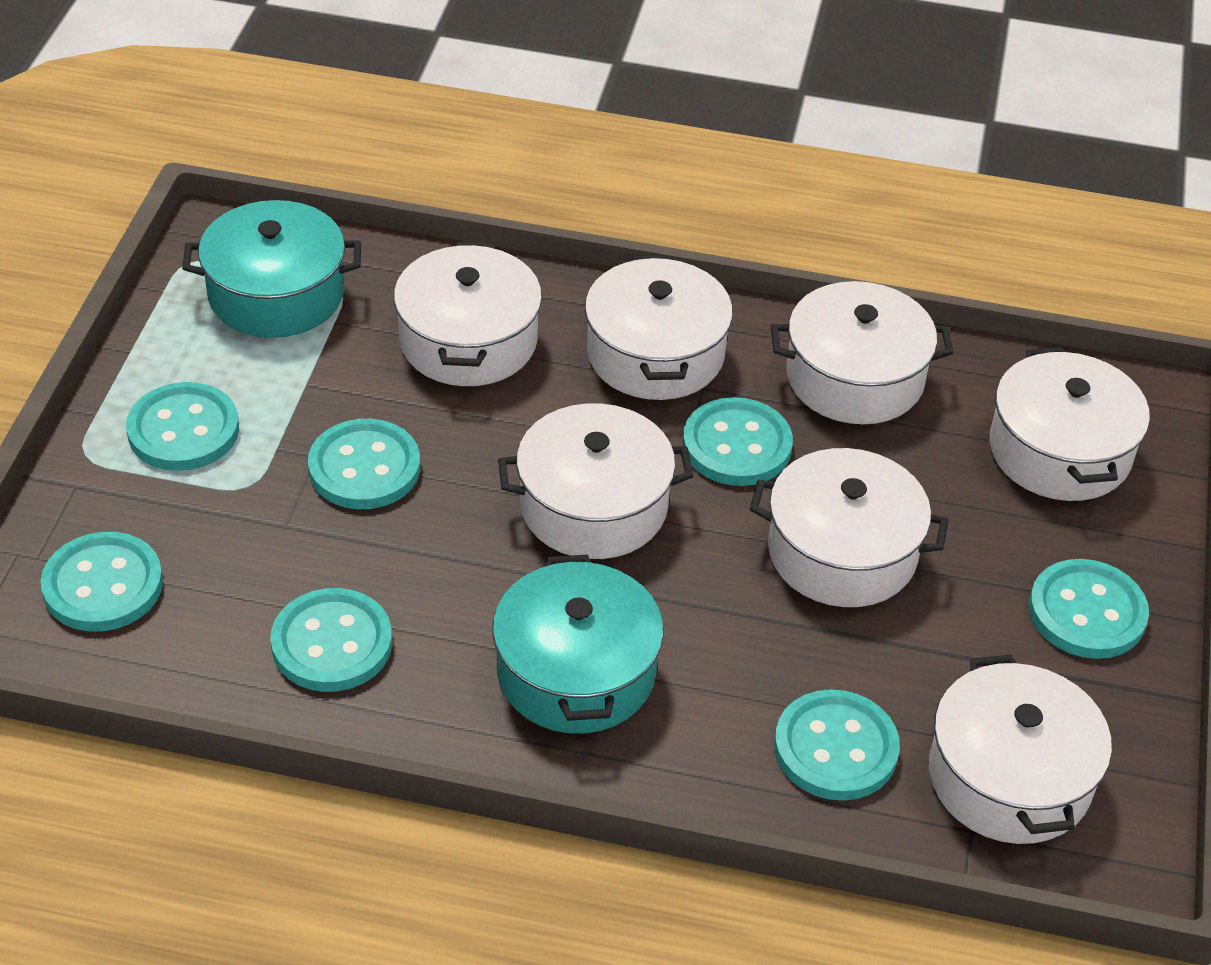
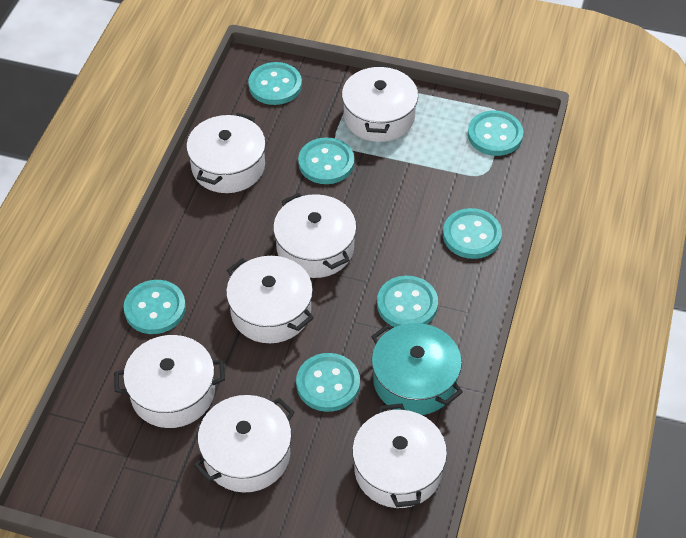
turquoise pot: [182,200,361,338] [492,555,664,734] = 2 -> [371,323,463,415] = 1

